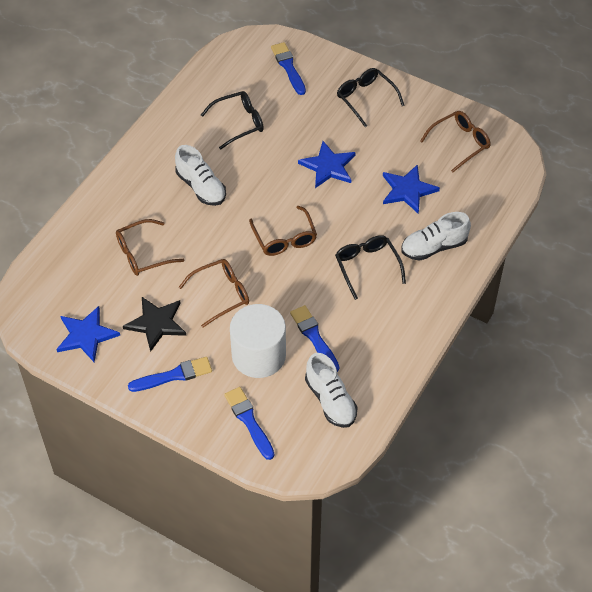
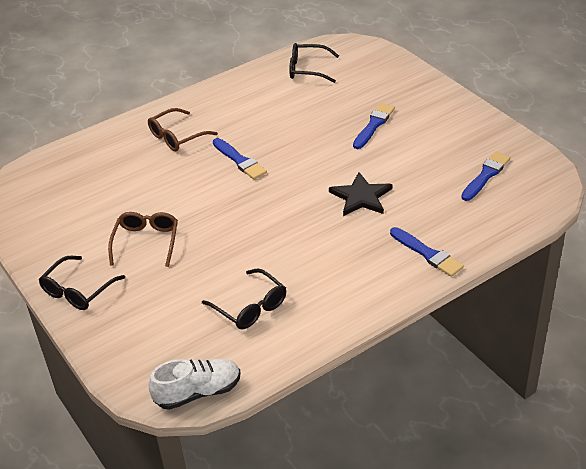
blue star: [56,306,120,362] [298,141,356,188] [383,165,440,214] = 3 -> none = 0
brown glasses: [116,219,184,276] [179,259,249,327] [249,206,317,256] [420,111,491,172] = 4 -> [108,212,178,267] [148,108,218,151] = 2
white cylinder: [230,304,286,378] = 1 -> none = 0
white shoe: [175,145,226,206] [305,353,358,428] [401,212,471,261] = 3 -> [149,359,241,410] = 1

